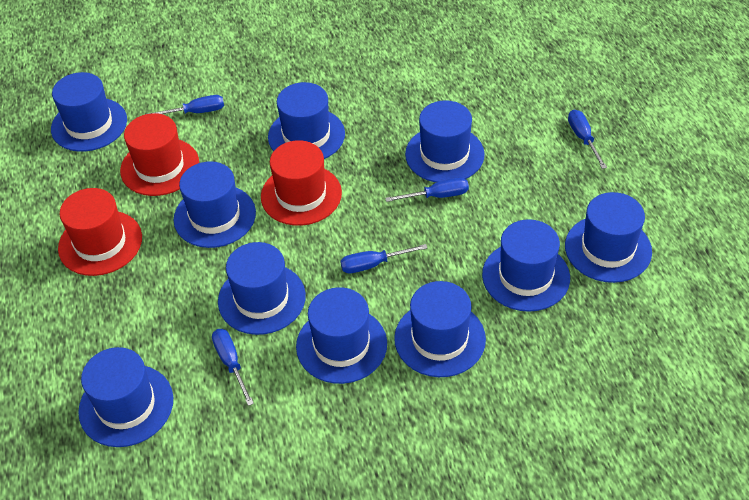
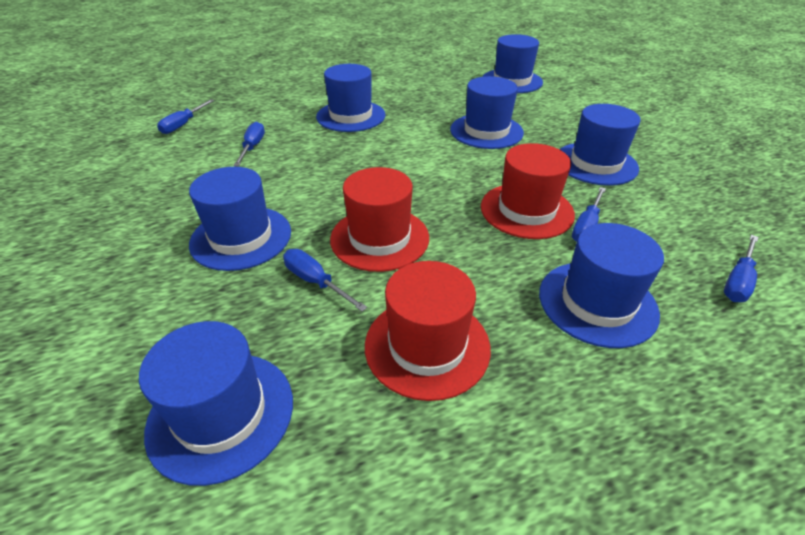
blue hat: [51,72,127,152] [78,347,173,447] [173,161,256,248] [218,242,306,335] [268,82,345,159] [296,287,387,384] [394,281,486,377] [405,100,485,183] [482,219,570,312] [565,192,652,283] = 10 -> [139,321,293,486] [189,167,291,271] [316,64,386,132] [450,76,524,149] [482,34,543,93] [539,223,664,348] [559,104,641,186] = 7

